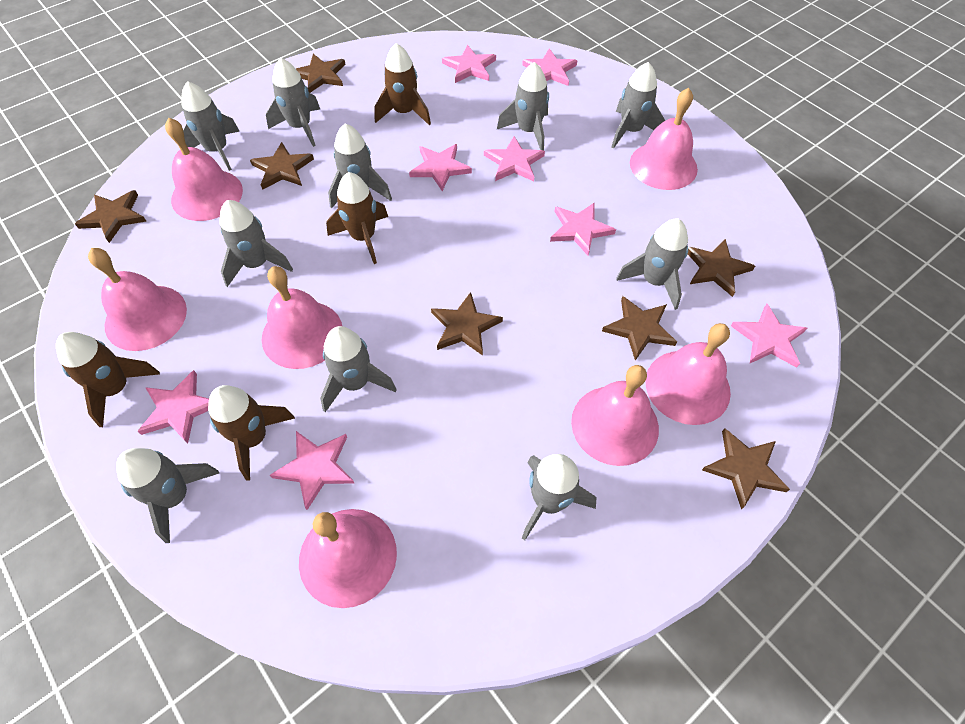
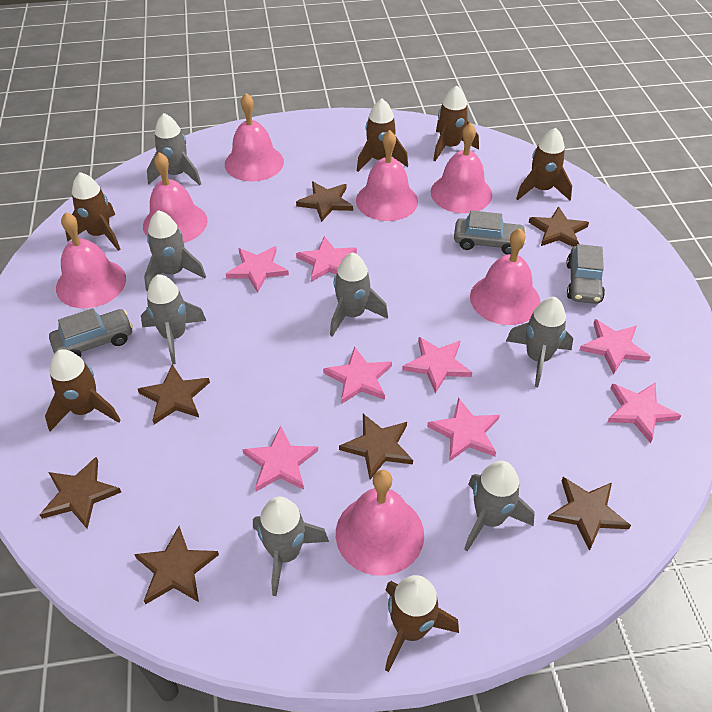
brown rocket: [56,332,160,427] [208,385,295,481] [326,172,388,264] [374,43,431,125] = 4 -> [45,349,121,431] [65,172,120,251] [357,98,408,172] [385,575,459,672] [433,85,479,161] [516,128,572,200] = 6
grey car: none = 0 -> [49,308,133,357] [454,210,526,254] [566,244,605,304] = 3
grey rocket: [116,448,219,543] [182,81,239,171] [219,200,293,287] [266,58,320,147] [320,326,397,412] [328,124,392,208] [497,62,549,151] [522,454,596,540] [612,62,665,149] [616,219,688,310] = 10 -> [141,274,206,364] [144,210,206,291] [147,113,201,185] [253,496,329,596] [330,252,388,337] [464,461,534,552] [506,297,573,388] = 7

